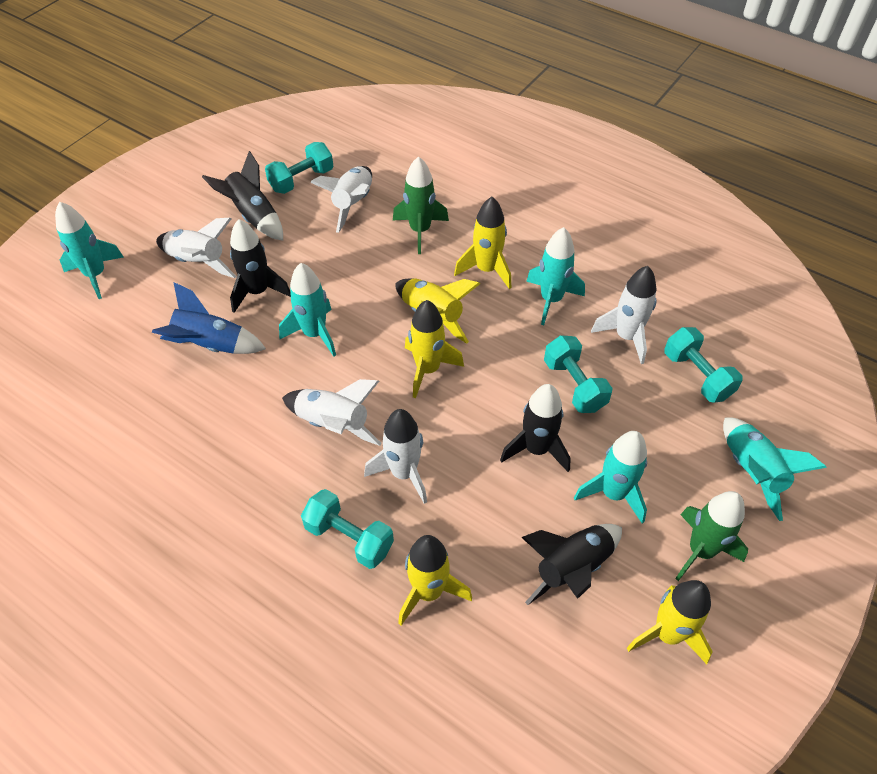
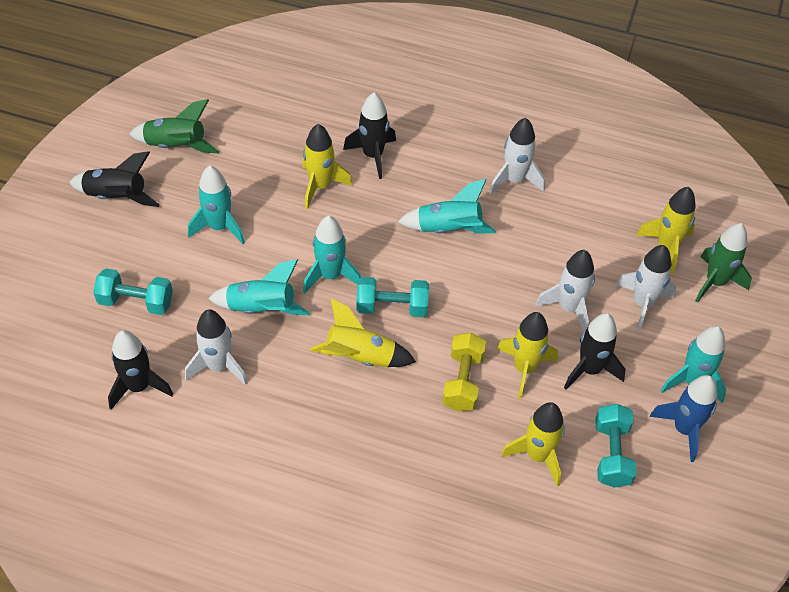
turquoise dumbbell: [265,142,333,194] [301,489,394,569] [544,335,612,413] [664,327,743,403] = 4 -> [93,268,173,315] [356,277,429,317] [595,404,637,488] = 3
white rocket: [156,218,236,278] [282,379,382,446] [310,166,372,233] [364,409,427,504] [591,266,657,364] = 5 -> [185,309,248,385] [489,118,545,194] [535,250,595,332] [616,245,676,331] = 4
yellow dumbbell: none = 0 -> [442,333,486,412] = 1

